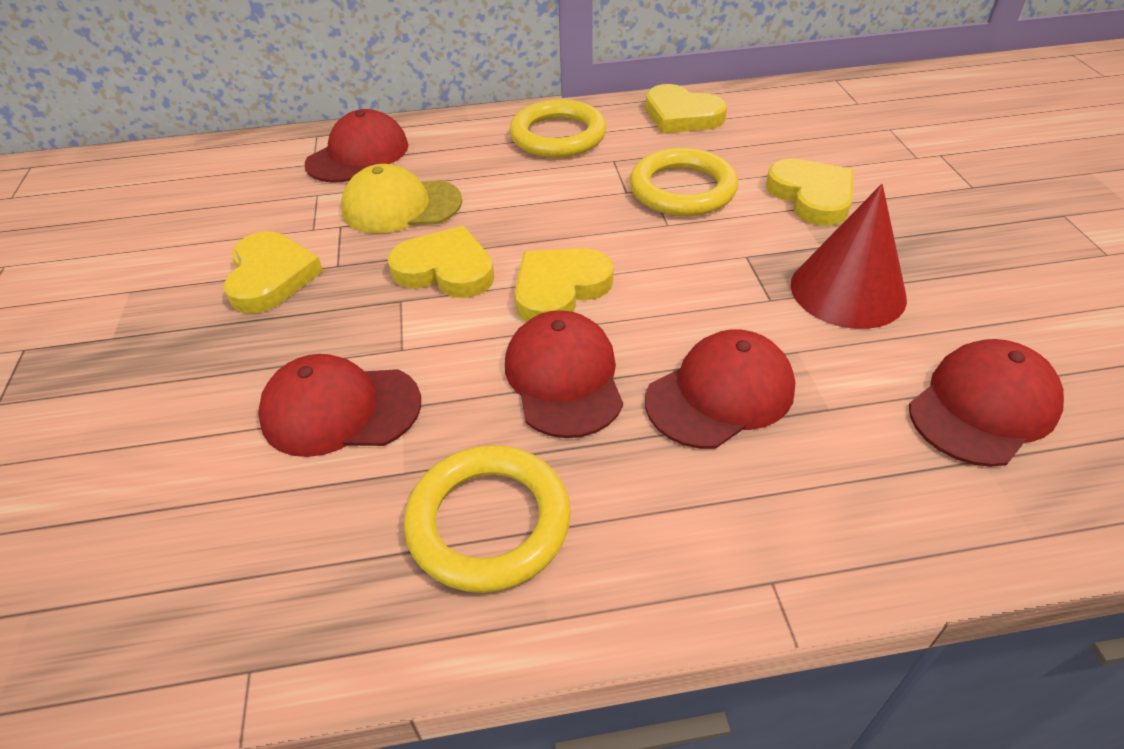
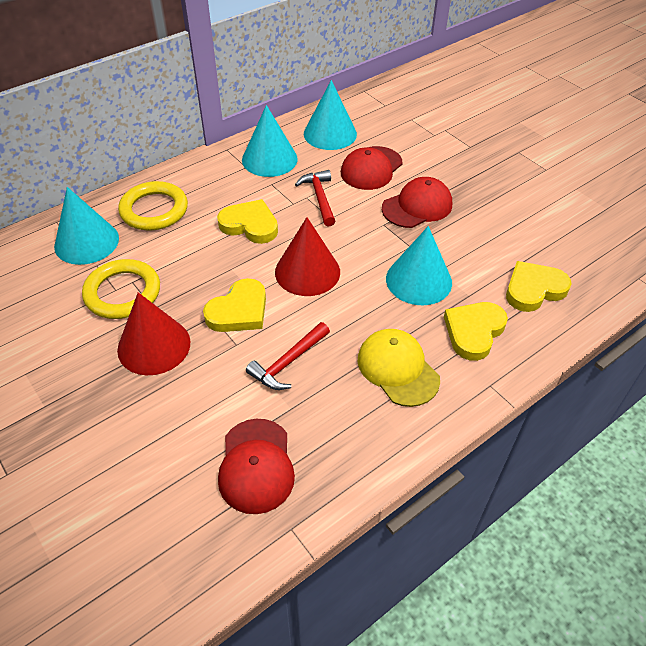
red cap: [258,354,421,457] [305,109,408,183] [505,310,623,438] [645,329,795,449] [909,339,1064,467] = 5 -> [218,419,295,514] [341,146,403,190] [382,177,452,228] = 3
red cone: [791,184,907,329] = 1 -> [117,292,190,375] [275,217,340,296] = 2
red hammer: none = 0 -> [246,322,330,390] [295,170,336,226] = 2
turquoise cone: none = 0 -> [54,187,119,265] [242,105,298,177] [304,80,357,150] [386,226,452,305] = 4
yellow heart: [224,231,323,313] [388,226,494,298] [515,248,614,322] [646,84,727,133] [766,158,854,226] = 5 -> [203,278,266,332] [217,199,278,244] [444,302,508,361] [506,261,572,312] = 4
yellow ring: [404,445,571,593] [510,99,606,158] [630,148,738,216] = 3 -> [82,259,160,319] [118,181,188,231] = 2

